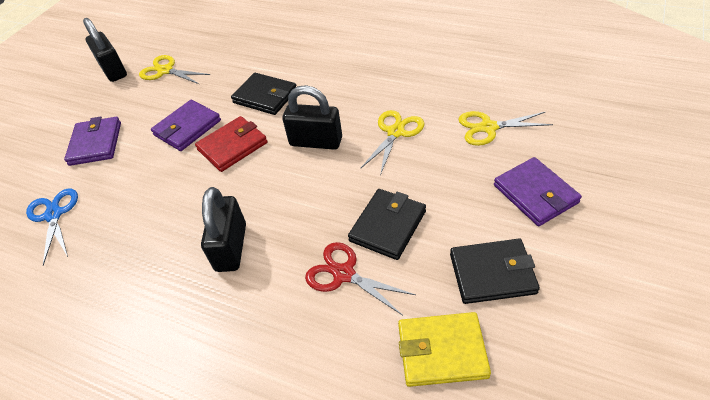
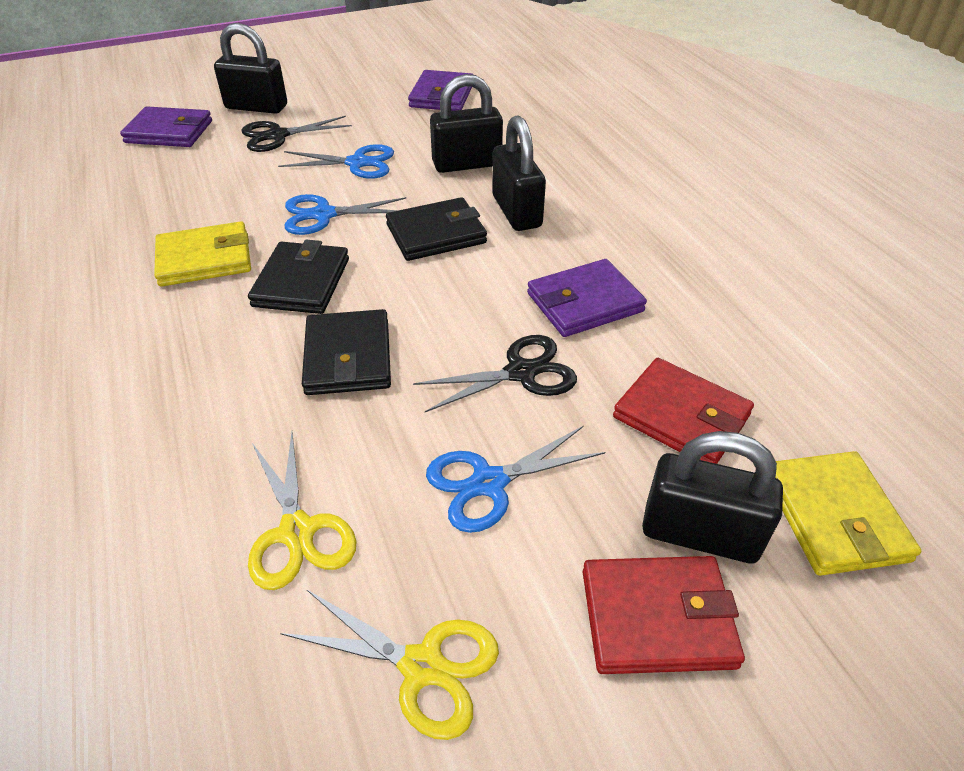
black padlock: [83,18,127,82] [201,187,246,272] [283,85,342,150] = 3 -> [214,23,287,114] [430,74,503,173] [492,115,546,231] [642,431,783,563] = 4
black scissors: none = 0 -> [241,116,352,152] [413,335,577,412] = 2
blue scissors: [26,188,78,266] = 1 -> [278,144,394,179] [285,194,406,235] [426,426,605,533] = 3
red scissors: [305,242,416,316] = 1 -> none = 0
red wallet: [195,116,267,172] = 1 -> [583,556,745,674] [613,358,754,464] = 2
yellow scissors: [139,55,210,85] [360,110,424,175] [458,111,553,146] = 3 -> [248,432,356,590] [280,590,499,740] = 2
yellow wallet: [398,312,491,387] = 1 -> [154,221,251,287] [775,451,921,576] = 2

